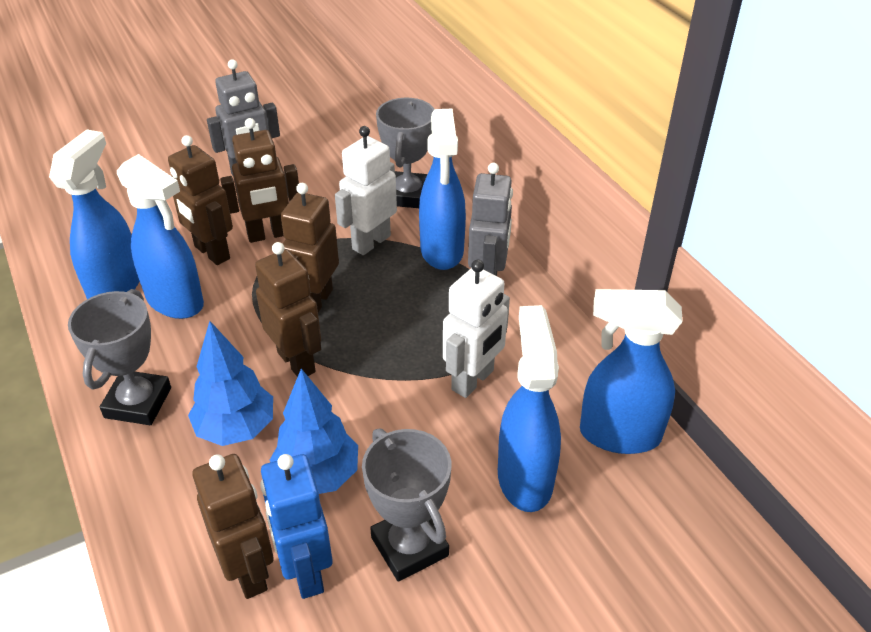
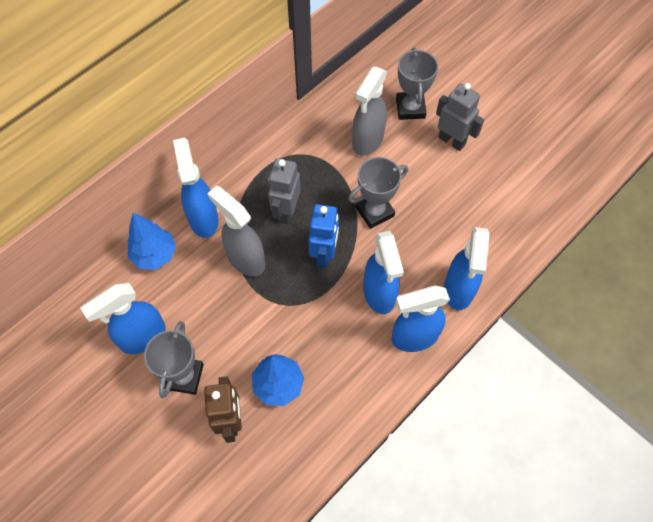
brown robot: [168,135,233,265] [192,454,274,599] [220,118,299,243] [255,242,321,377] [281,183,339,312] = 5 -> [204,376,242,443] = 1
grey spray bottle: none = 0 -> [207,186,265,276] [352,67,387,156] = 2
white robot: [335,126,397,255] [443,260,510,398] = 2 -> none = 0

